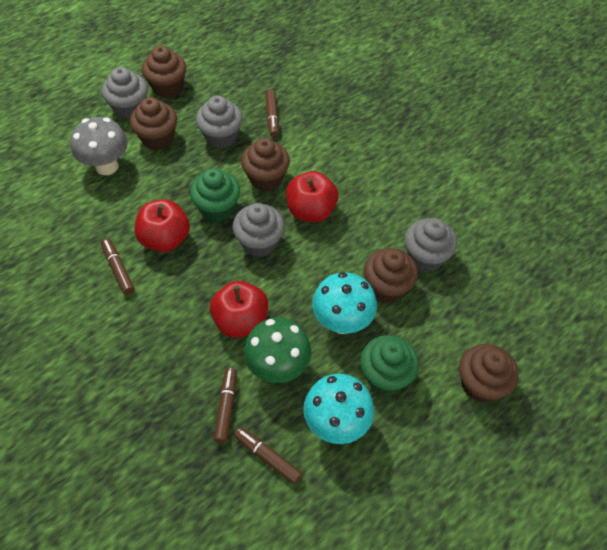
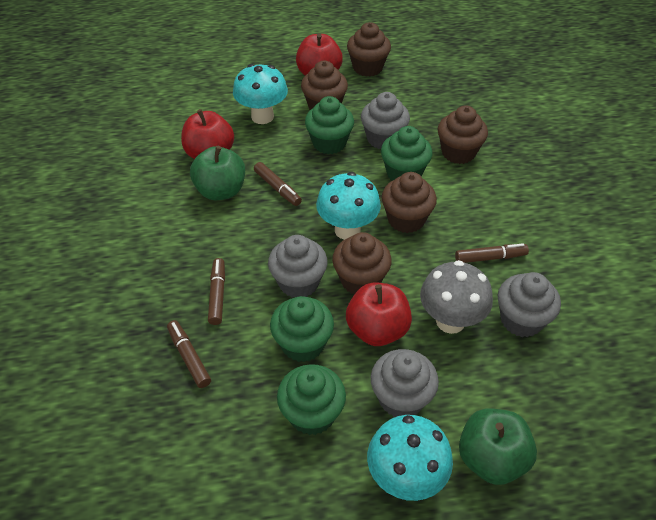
green apple: none = 0 -> [190,146,245,200] [459,408,537,485] = 2
green cupcake: [190,168,240,222] [360,335,419,394] = 2 -> [270,296,334,362] [277,364,346,435] [305,96,354,154] [381,126,433,181] = 4
green mushroom: [244,318,311,383] = 1 -> none = 0
turquoise mushroom: [303,374,374,444] [312,272,377,334] = 2 -> [233,64,288,124] [316,172,381,240] [367,415,453,501] = 3

